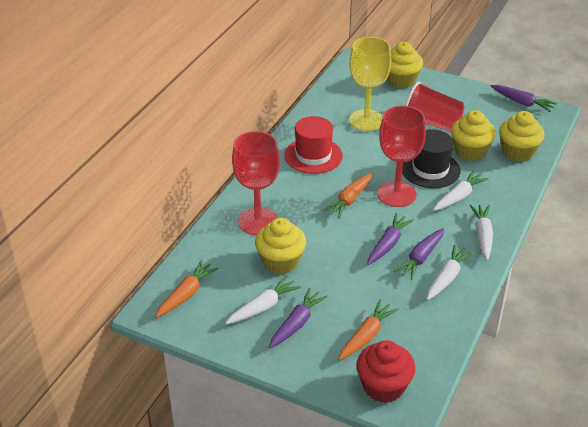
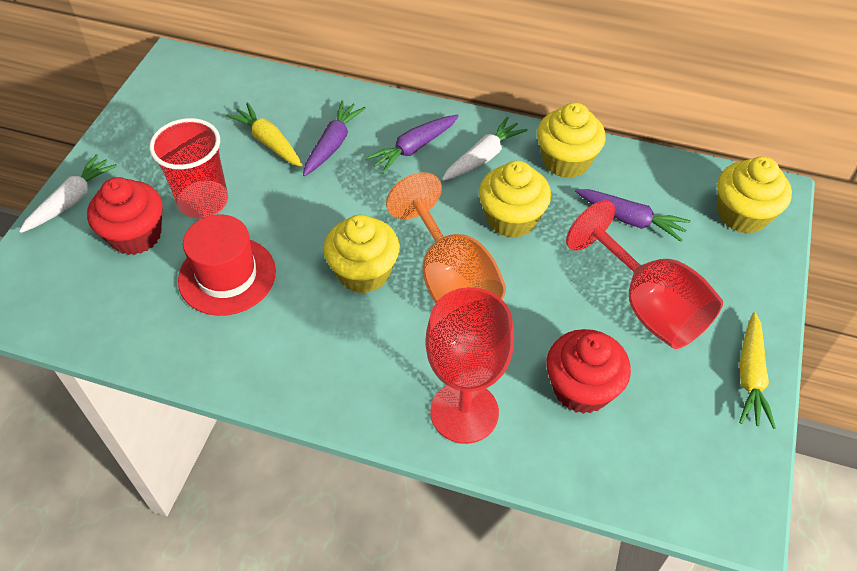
black hat: [402,130,460,188] = 1 -> none = 0
orange carrot: [155,260,218,317] [322,173,373,218] [339,300,399,360] = 3 -> none = 0
orange goblet: none = 0 -> [386,172,506,303] = 1
purple carrot: [269,288,328,348] [367,213,414,265] [393,228,444,280] [491,85,557,112] = 4 -> [303,100,366,176] [366,115,459,174] [575,189,691,242] = 3
red cupcake: [356,340,415,403] = 1 -> [87,177,162,255] [546,329,631,414] = 2
white carrot: [225,276,301,324] [427,244,474,300] [433,170,489,211] [470,204,493,260] = 4 -> [19,154,117,233] [442,117,528,181] = 2
yellow carrot: none = 0 -> [226,102,303,167] [739,312,776,429] = 2
yellow goblet: [349,37,391,131] = 1 -> none = 0

